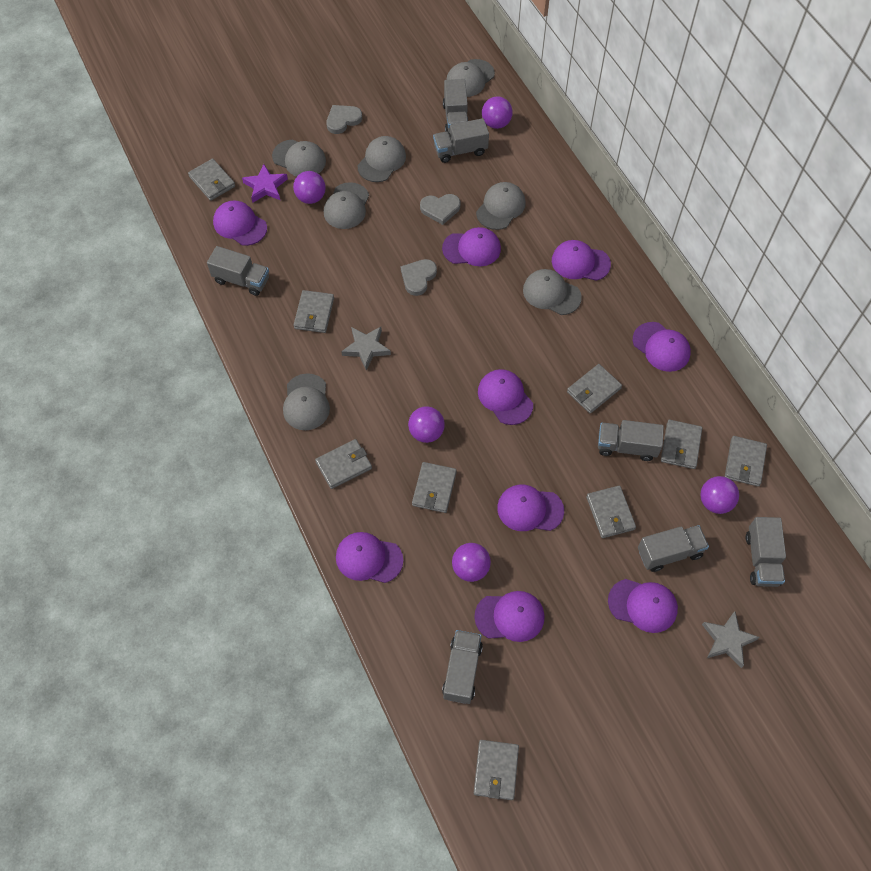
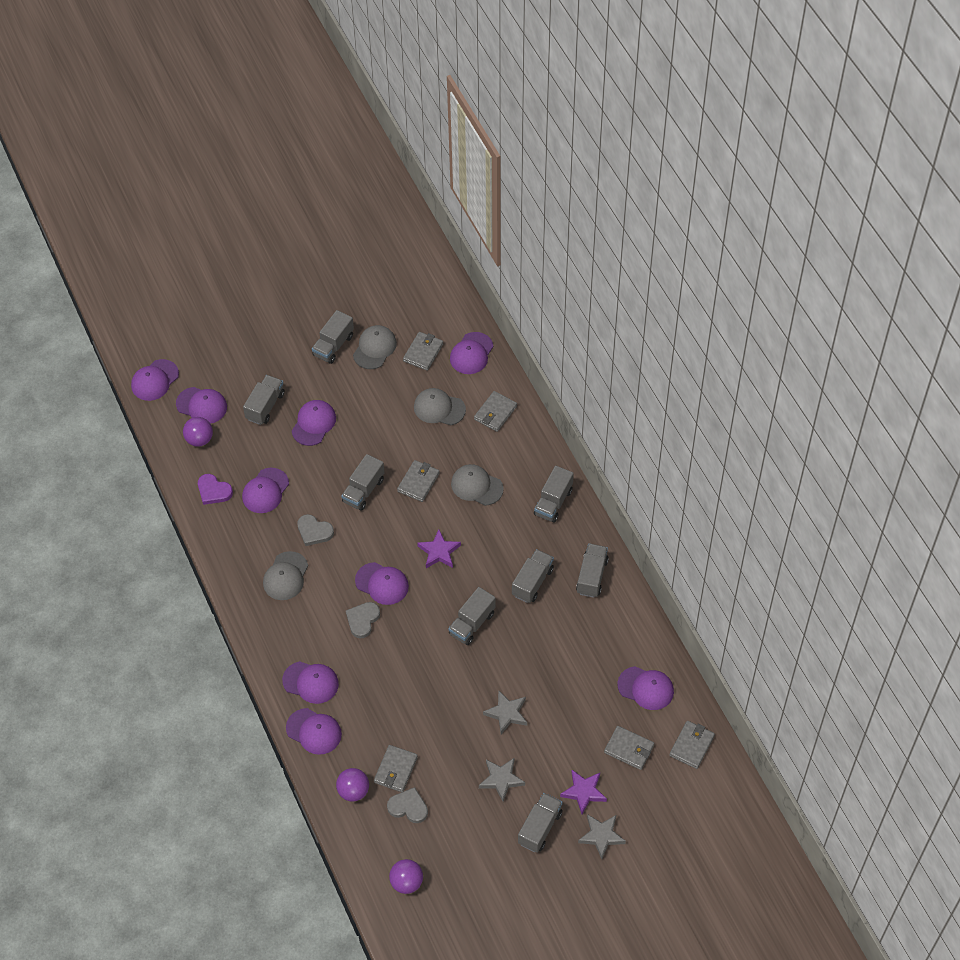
grey cap: [272,140,326,177] [283,373,330,430] [324,182,369,229] [357,136,406,182] [446,59,495,97] [476,182,526,230] [523,269,582,315] = 7 -> [263,551,308,600] [353,325,397,369] [414,388,466,425] [451,464,504,506] = 4
grey star: [341,327,391,370] [702,611,760,668] = 2 -> [479,758,525,802] [483,690,527,734] [578,814,626,859] = 3
grey truck: [207,246,269,296] [433,118,489,163] [442,630,483,704] [443,79,468,134] [598,420,664,461] [638,525,709,572] [746,517,786,587] = 7 -> [243,375,285,425] [312,310,354,364] [341,454,385,511] [448,587,496,645] [512,549,554,603] [518,793,563,853] [534,466,574,523] [576,543,609,598] = 8
grey wallet: [188,158,235,201] [294,290,334,333] [315,439,372,489] [412,462,457,513] [474,740,519,800] [567,364,622,414] [586,486,636,538] [661,420,702,469] [725,436,767,487] = 9 -> [374,745,418,792] [397,460,440,502] [403,332,444,371] [474,391,517,432] [604,726,654,770] [669,721,715,769] = 6
purple ball: [293,171,326,204] [408,406,445,443] [452,543,491,582] [482,96,513,129] [700,476,739,514] = 5 -> [183,417,213,447] [336,768,369,801] [389,859,423,894] = 3
purple heart: none = 0 -> [198,474,233,505] = 1
purple star: [242,164,288,203] = 1 -> [417,530,461,568] [560,770,607,814] = 2

